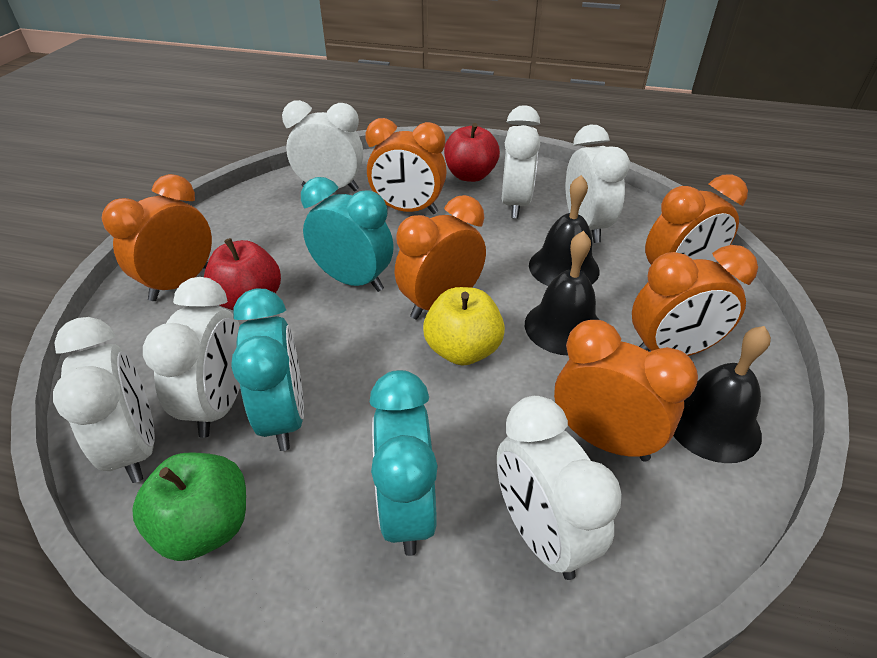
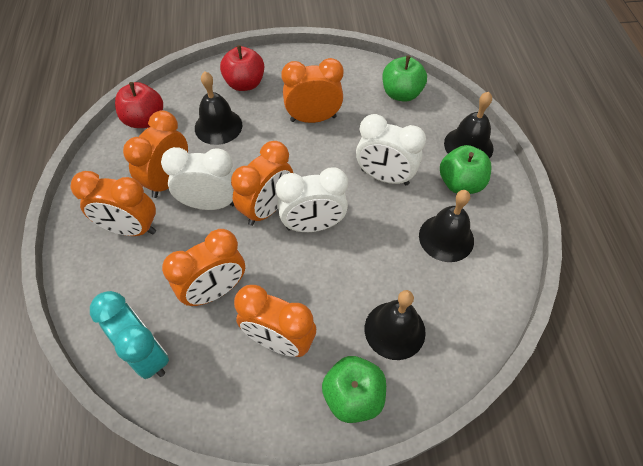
black bell: [525,231,599,356] [529,175,600,286] [673,326,771,463] = 3 -> [195,71,242,145] [365,290,426,360] [419,190,474,262] [444,92,494,159] = 4
green apple: [132,452,246,561] = 1 -> [322,356,386,423] [382,55,427,102] [440,145,492,194] = 3
turquoise clock: [231,289,304,451] [301,177,394,292] [369,370,438,556] = 3 -> [90,291,169,379] = 1
white clock: [53,317,155,483] [143,277,240,438] [282,100,363,192] [497,396,622,580] [502,105,540,219] [565,125,630,243] = 6 -> [161,147,235,210] [276,167,348,232] [356,114,426,185] = 3
yellow apple: [423,287,505,365] = 1 -> none = 0

